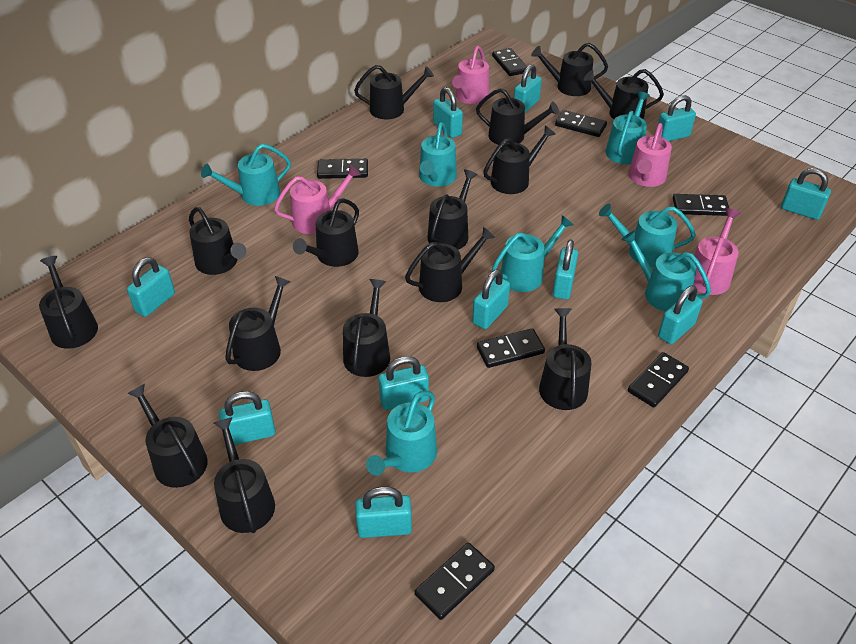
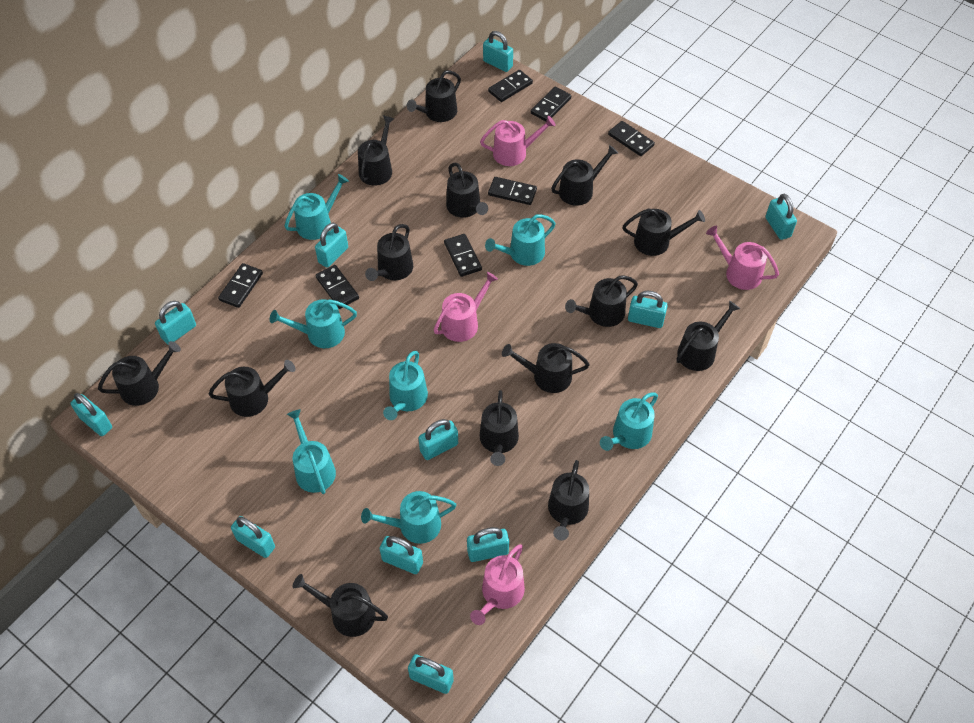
black watering can: [39,256,98,349] [127,384,208,488] [189,207,246,275] [214,417,275,533] [225,276,291,371] [293,199,359,267] [343,279,390,377] [354,65,434,119] [405,227,495,302] [427,170,478,250] [476,88,559,145] [483,126,555,194] [531,43,608,96] [539,308,591,410] [584,69,664,119] = 15 -> [98,341,181,406] [208,360,295,417] [292,574,388,637] [358,115,394,186] [365,224,413,281] [407,70,461,122] [446,163,488,218] [480,390,519,466] [502,343,589,393] [548,460,589,541] [551,145,618,206] [565,276,638,327] [623,208,705,256] [676,301,740,371] = 14

